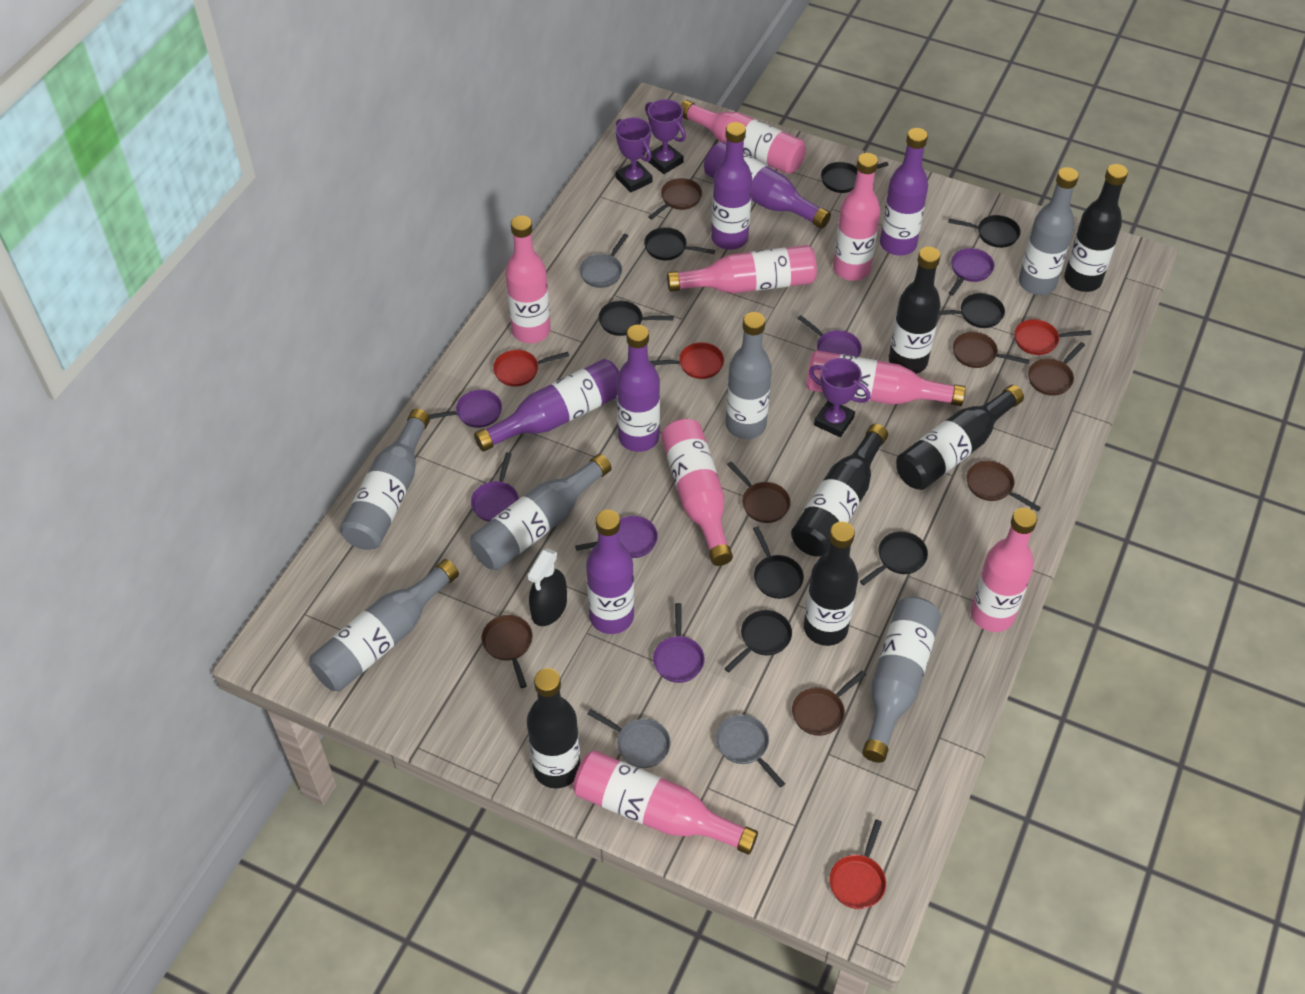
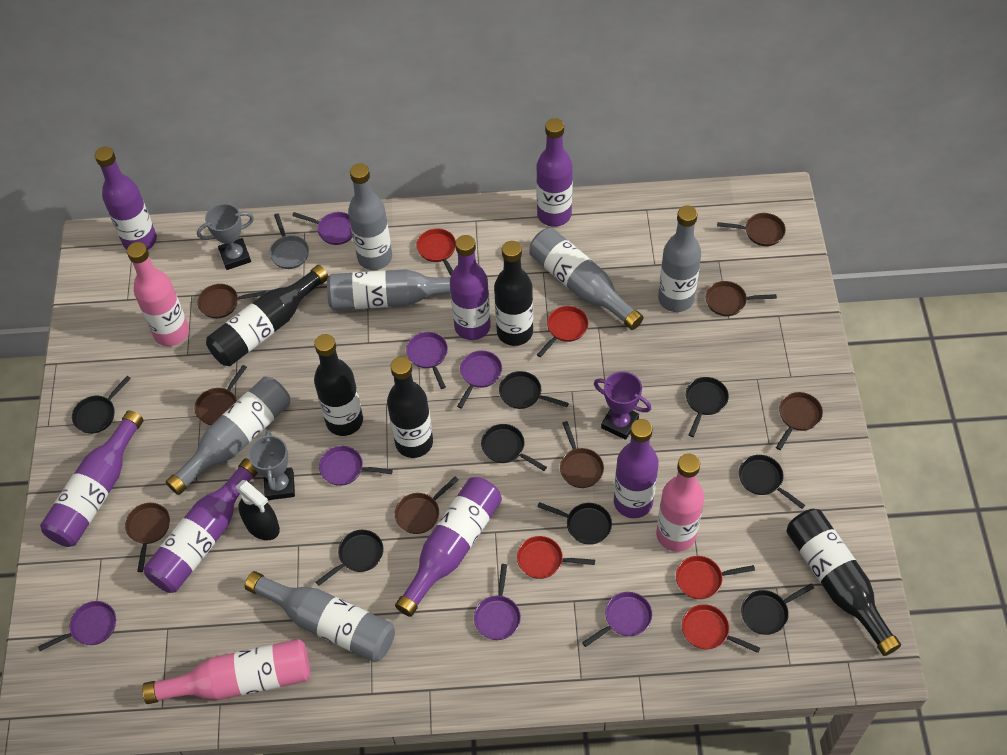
black bottle: [527,668,580,788] [791,424,888,557] [804,521,858,646] [889,247,941,374] [896,385,1024,490] [1064,164,1128,292] = 6 -> [206,265,329,366] [314,334,363,436] [387,357,433,458] [494,241,533,346] [786,509,901,656] = 5
brown pan: [481,615,533,688] [648,178,702,219] [727,462,791,523] [792,671,866,736] [953,332,1029,368] [966,461,1041,512] [1028,342,1085,396] = 7 -> [125,503,170,572] [195,365,247,425] [197,284,266,319] [395,476,459,534] [560,421,604,488] [706,281,777,316] [717,213,786,246] [776,392,823,450] = 8
grey pan: [579,234,628,288] [587,709,671,768] [716,715,785,788] = 3 -> [269,213,309,269] = 1
grey trophy: none = 0 -> [197,203,254,270] [248,430,295,500] = 2
pink bottle: [505,215,551,343] [573,750,758,855] [661,419,733,566] [667,245,817,293] [681,100,806,174] [806,350,966,406] [833,153,880,281] [970,508,1037,632] = 8 -> [127,242,189,346] [142,639,310,704] [656,454,704,552] = 3
purple bottle: [474,359,619,452] [586,510,634,634] [617,325,660,452] [704,142,831,229] [711,122,752,250] [880,128,928,256] = 6 -> [40,410,143,547] [95,147,157,250] [144,458,258,593] [395,477,502,617] [450,235,491,340] [536,118,573,227] [614,419,659,518] = 7
purple pan: [429,390,502,428] [471,452,519,522] [575,516,658,558] [653,603,705,683] [797,315,862,357] [949,248,994,296] = 6 -> [38,601,116,651] [292,212,353,245] [319,446,393,486] [406,332,448,389] [457,350,502,409] [474,564,521,640] [582,592,652,647] = 7
purple trophy: [616,117,652,193] [645,99,686,174] [809,358,871,437] = 3 -> [594,371,651,440] = 1
red pan: [493,350,569,387] [650,342,724,379] [829,819,886,909] [1014,319,1091,355] = 4 -> [416,228,456,276] [517,536,595,579] [537,306,589,357] [676,556,755,599] [682,604,760,653] = 5

